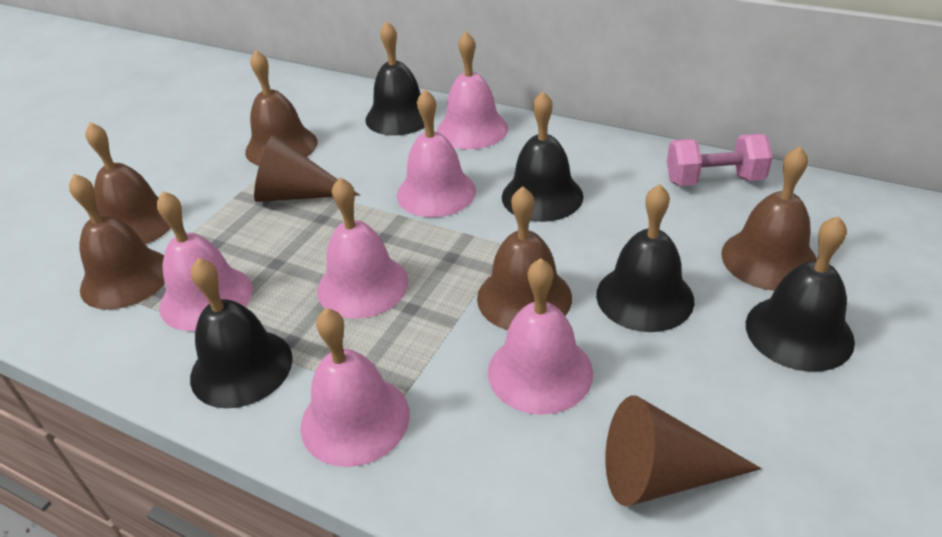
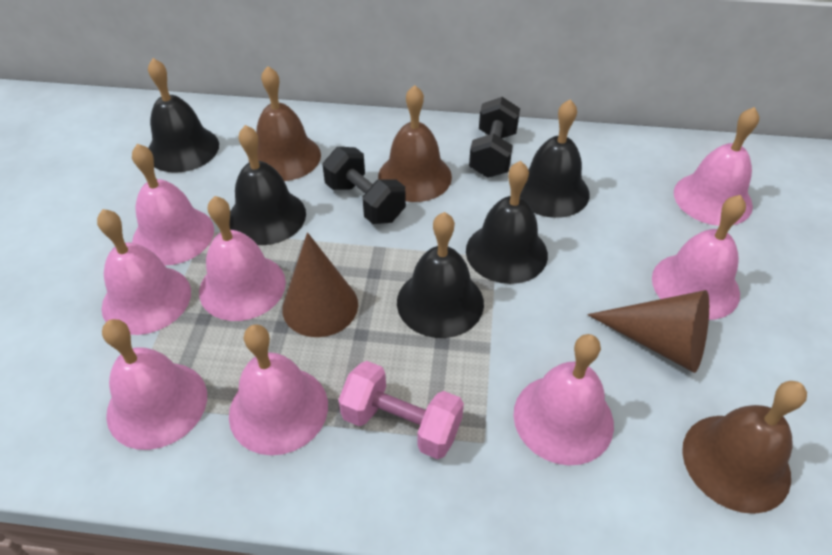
black dumbbell: none = 0 -> [323,147,406,224] [469,97,520,178] = 2
brown bell: [69,174,165,310] [85,122,171,245] [245,50,317,166] [477,186,572,330] [721,146,817,291] = 5 -> [256,66,321,181] [378,85,452,202] [682,381,807,514] = 3
pink bell: [157,191,253,331] [300,308,410,467] [317,178,409,318] [397,90,476,217] [437,32,508,149] [488,258,593,415] = 6 -> [97,209,191,335] [102,319,207,450] [132,144,214,266] [199,196,286,321] [229,324,328,455] [513,334,614,465] [652,195,746,320] [674,107,759,226] = 8

